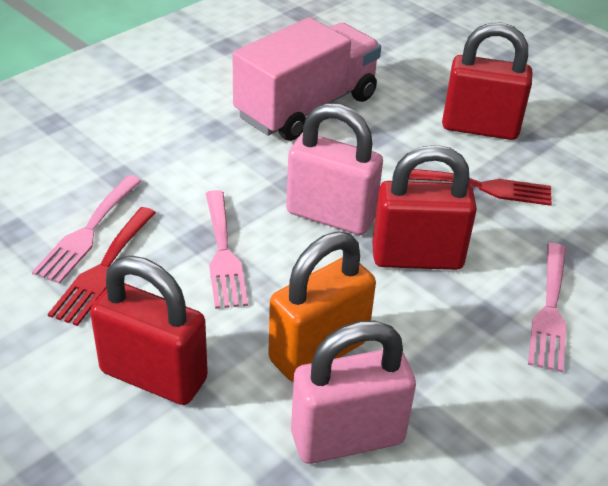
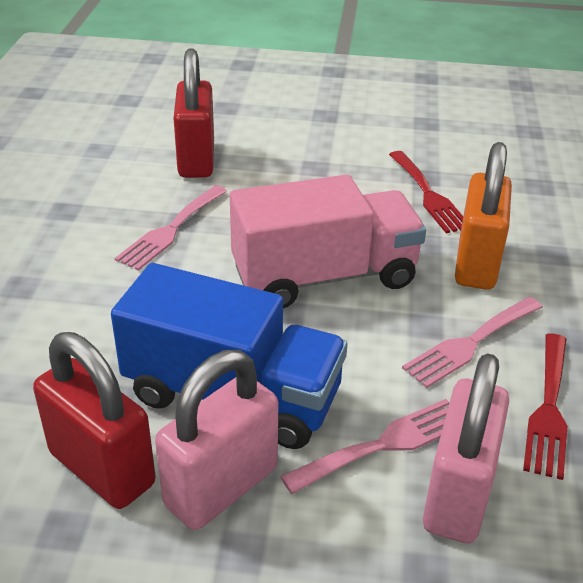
blue truck: none = 0 -> [111,263,347,449] = 1
red padlock: [90,256,208,405] [372,145,477,270] [442,22,533,140] = 3 -> [33,332,156,509] [173,49,214,178] = 2

